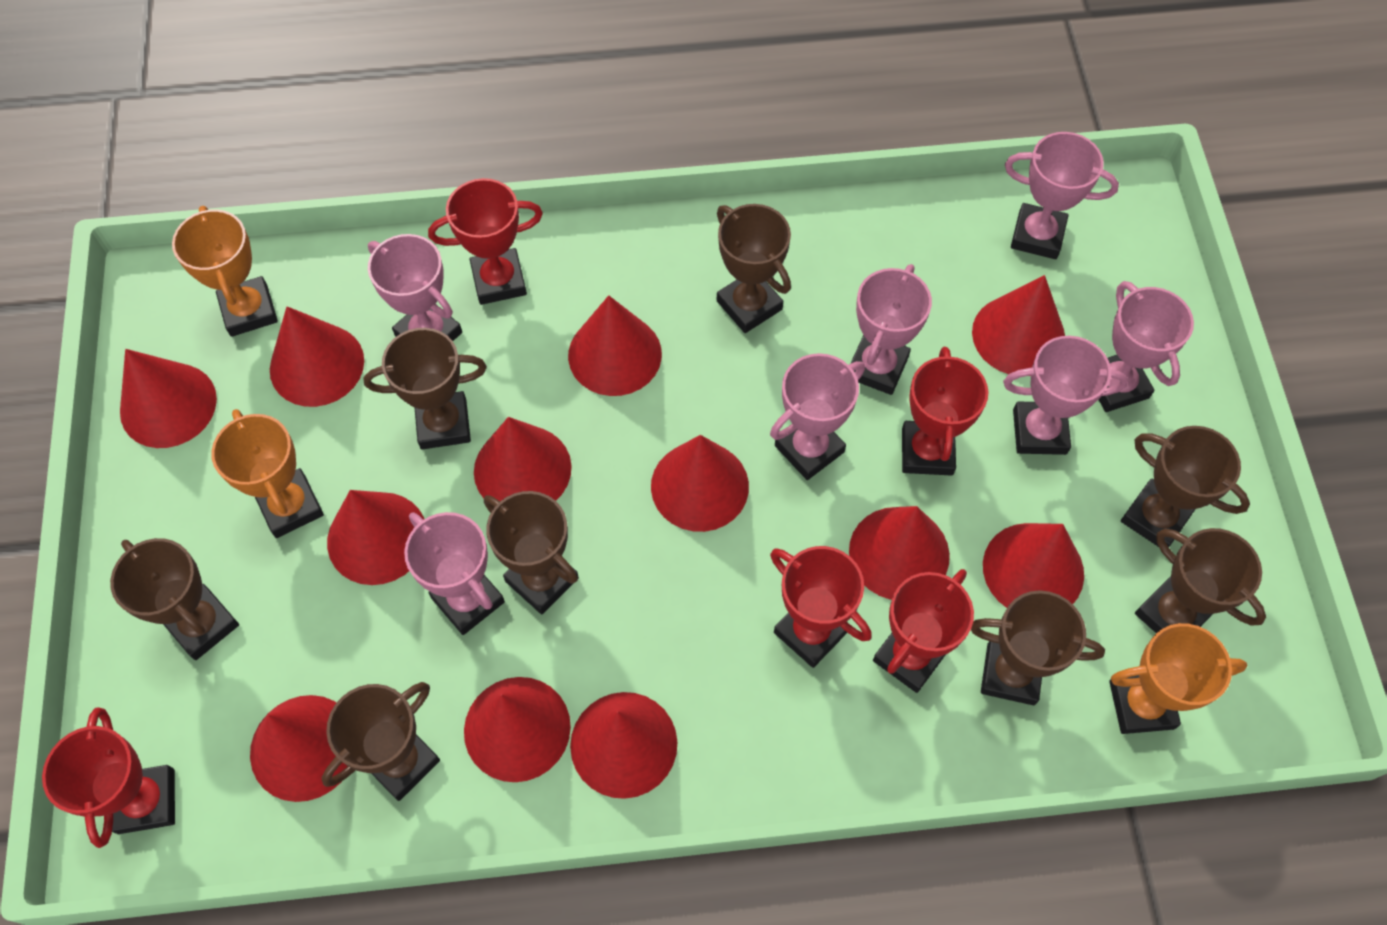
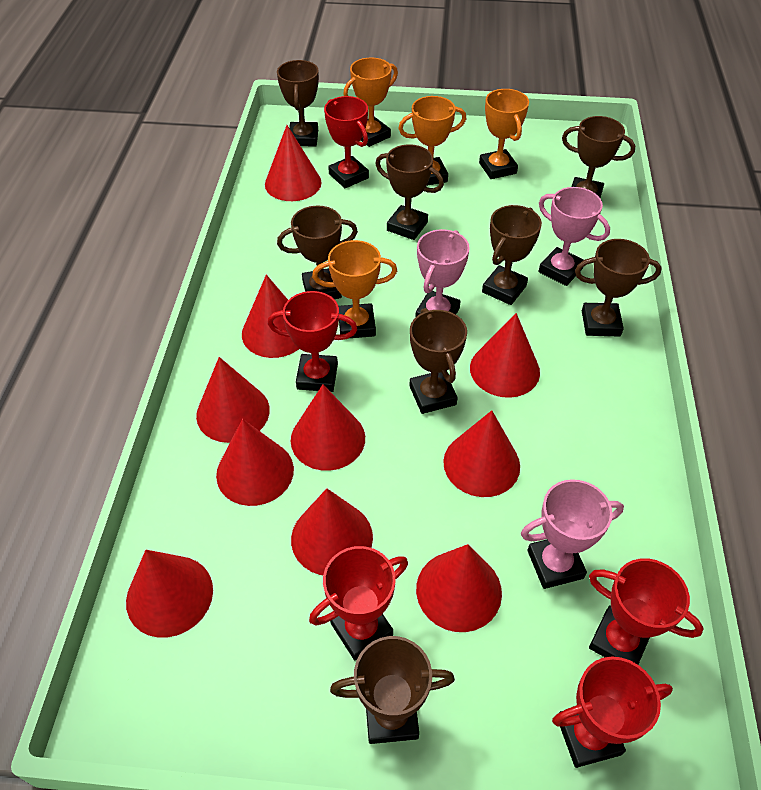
orange trophy: [172,206,278,337] [211,409,324,538] [1109,623,1247,734] = 3 -> [312,240,397,338] [343,57,398,147] [398,96,466,186] [479,89,529,179] = 4
pink trophy: [368,234,462,341] [404,512,505,635] [770,353,865,480] [850,264,932,395] [1003,336,1128,455] [1005,132,1119,259] [1098,281,1194,412] = 7 -> [415,229,469,317] [521,479,624,589] [539,187,610,286] = 3
red cone: [120,349,217,448] [250,695,348,802] [270,306,364,407] [327,490,424,585] [464,677,571,782] [474,417,572,501] [568,295,662,396] [570,692,677,799] [651,435,749,532] [849,506,950,600] [972,275,1065,374] [983,523,1084,608] = 12 -> [126,550,213,638] [196,357,270,443] [216,419,294,506] [242,275,299,358] [265,125,322,201] [291,385,365,471] [291,488,373,575] [416,544,502,632] [443,410,520,497] [470,313,540,398] = 10

